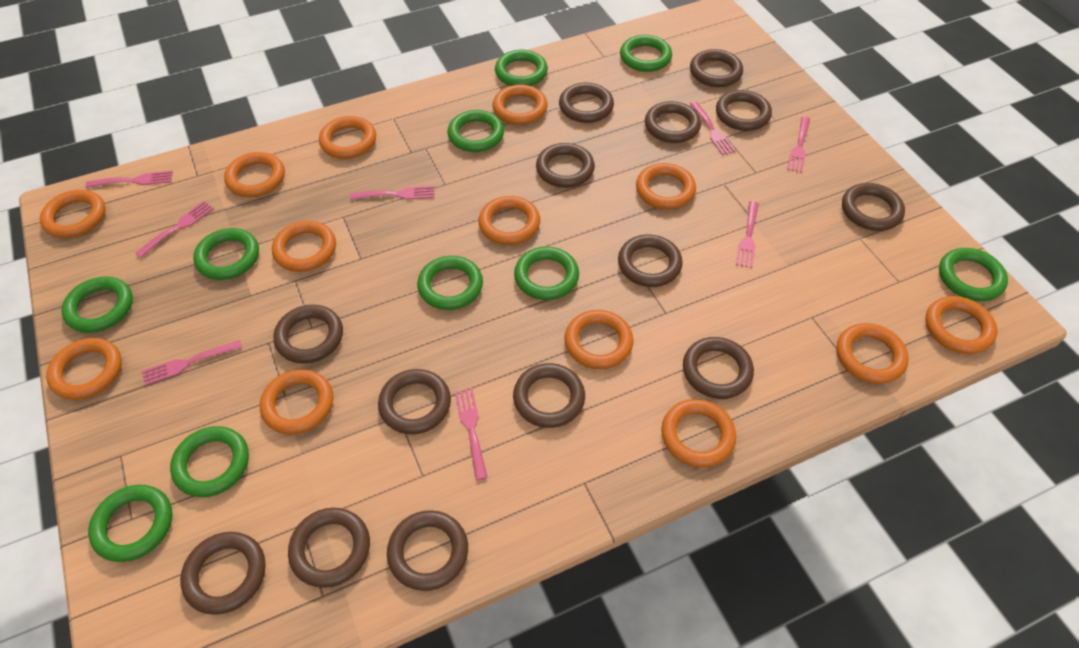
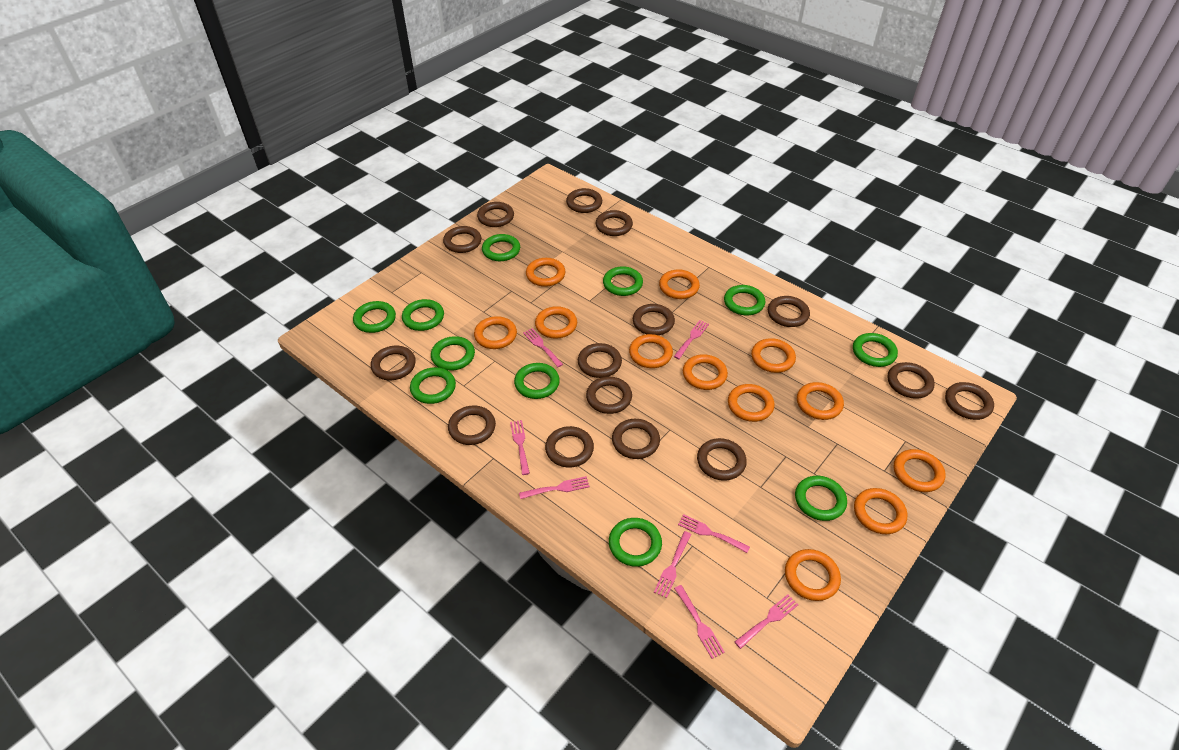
brown ring: [180,532,266,615] [273,305,343,364] [288,508,370,588] [378,369,451,434] [387,510,468,591] [513,363,585,428] [536,143,595,188] [559,83,614,123] [618,235,683,287] [645,101,701,143] [683,337,754,399] [690,49,743,87] [716,90,772,131] [842,183,905,231] = 14 -> [371,346,416,380] [443,226,482,253] [448,405,496,445] [477,202,514,227] [545,426,594,468] [566,188,602,213] [578,343,622,378] [586,377,632,414] [596,210,633,236] [612,419,660,459] [633,304,675,335] [697,438,747,481] [768,296,810,327] [887,362,935,399] [945,382,994,420] = 15
green ring: [61,276,133,333] [88,485,172,562] [170,426,249,497] [193,228,259,280] [417,256,483,310] [448,110,504,152] [495,50,548,86] [514,247,579,300] [620,35,672,72] [939,248,1008,301] = 10 -> [353,301,396,333] [402,299,444,331] [410,367,456,404] [431,336,475,371] [482,234,520,261] [514,363,560,399] [603,267,643,296] [609,518,662,567] [724,285,766,315] [795,476,847,521] [853,333,898,367] = 11
orange ring: [40,190,106,238] [46,338,122,400] [224,152,285,197] [260,369,333,435] [272,221,336,272] [319,116,376,159] [478,196,540,245] [493,84,548,125] [564,310,633,369] [636,163,696,209] [661,399,736,467] [836,323,909,384] [925,296,997,354] = 13 -> [474,316,517,349] [526,258,566,287] [535,306,577,339] [629,334,673,368] [659,269,700,299] [683,354,728,390] [728,384,775,422] [751,338,796,373] [785,549,841,601] [797,382,844,420] [854,488,907,534] [894,449,945,492] = 12

